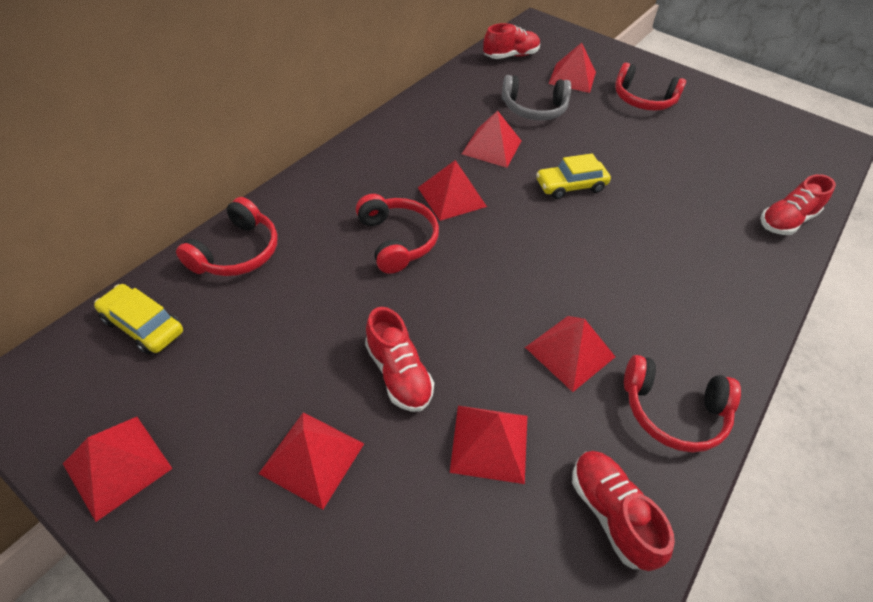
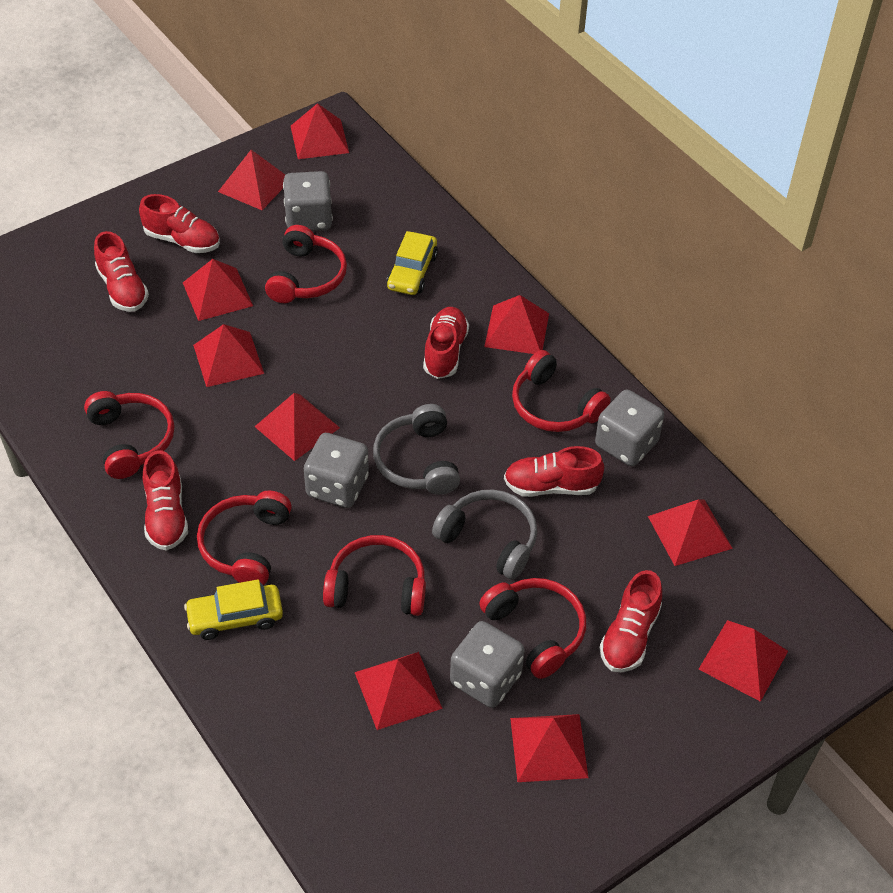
grey dice: none = 0 -> [283,171,333,231] [304,433,369,508] [450,621,525,708] [595,390,664,466] = 4
grey headphones: [502,75,571,120] = 1 -> [373,404,460,495] [432,490,537,579] = 2
red headphones: [176,197,277,276] [356,194,439,274] [615,63,686,111] [624,355,741,452] = 4 -> [84,391,174,479] [197,490,292,585] [265,225,347,303] [323,535,426,616] [479,578,586,679] [512,350,611,432] = 6
red pyramid: [63,417,172,522] [259,412,364,510] [418,160,487,221] [450,406,527,484] [462,111,521,168] [525,316,615,392] [549,43,596,93] = 7 -> [183,259,253,321] [193,324,264,387] [218,150,285,210] [254,393,340,461] [291,103,349,159] [355,652,443,730] [484,295,549,354] [510,714,588,782] [648,499,733,566] [699,620,788,702] = 10
red shoe: [365,307,434,412] [483,23,540,59] [572,451,675,571] [760,174,836,235] = 4 -> [94,231,149,312] [139,194,220,253] [143,450,188,551] [423,307,469,379] [504,446,604,497] [599,570,662,672] = 6

